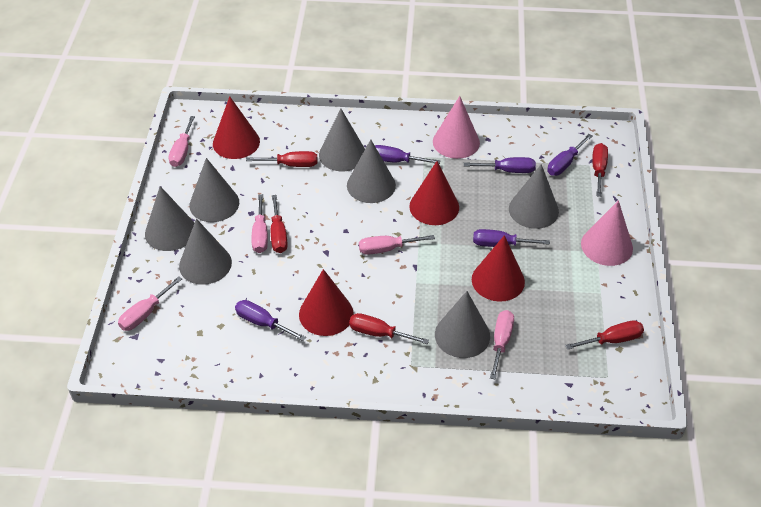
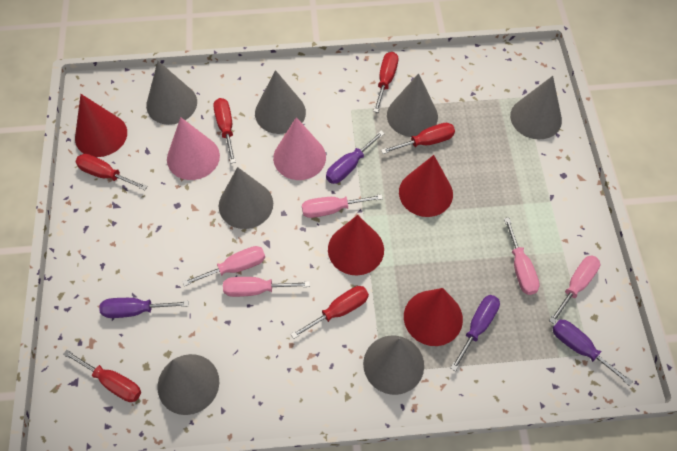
purple screwdriver: [235,300,306,341] [375,145,441,164] [464,157,536,173] [473,229,550,247] [547,134,592,176] = 5 -> [99,298,189,318] [326,131,385,184] [451,295,500,371] [552,320,633,386] = 4
red screwdriver: [246,151,317,167] [271,195,288,253] [349,313,429,344] [565,320,644,350] [592,143,608,197] = 5 -> [63,350,141,402] [75,154,148,190] [213,98,236,163] [291,286,369,339] [373,52,398,113] [381,123,455,154] = 6

